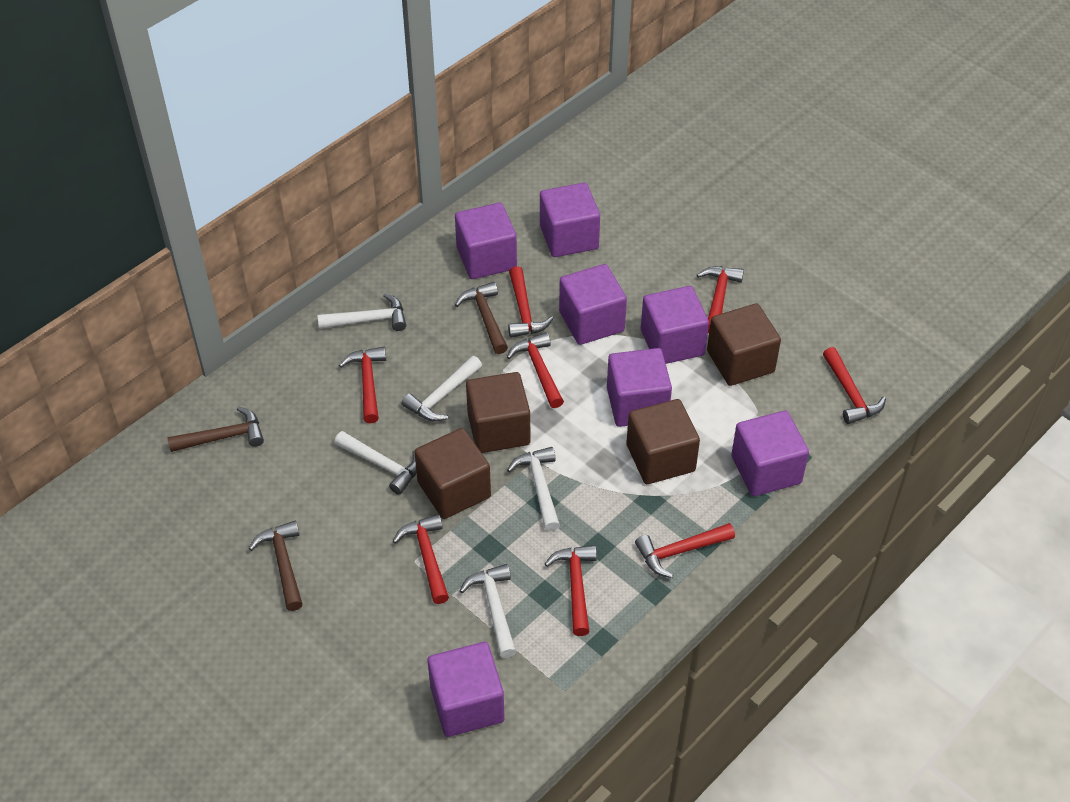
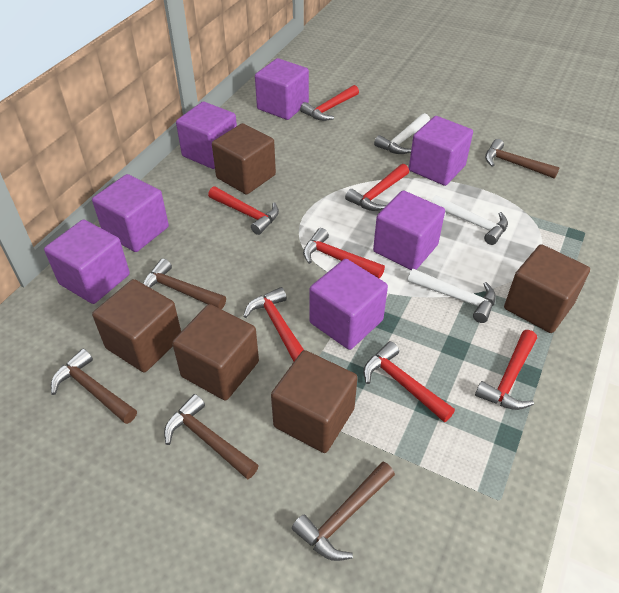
brown cube: [414,428,491,519] [466,372,530,453] [626,399,700,484] [707,303,781,386] = 4 -> [92,279,181,372] [172,304,259,400] [212,123,276,195] [271,350,358,453] [504,244,590,333] = 5
brown hammer: [167,406,264,452] [249,521,303,611] [455,282,508,354] = 3 -> [51,349,137,424] [143,259,226,309] [164,394,259,479] [292,462,395,561] [485,139,560,179] = 5
red hammer: [339,347,386,423] [393,514,449,604] [507,332,564,408] [508,266,554,338] [545,545,597,636] [635,523,735,578] [697,266,744,333] [823,347,886,424] = 8 -> [208,186,279,235] [243,287,304,361] [300,85,359,121] [303,228,385,278] [345,164,409,211] [363,341,455,422] [475,330,537,410] = 7
white hammer: [317,293,406,331] [335,431,417,495] [402,356,482,422] [460,564,516,658] [507,447,560,531] = 5 -> [374,113,430,154] [408,269,496,323] [431,195,508,245] = 3

